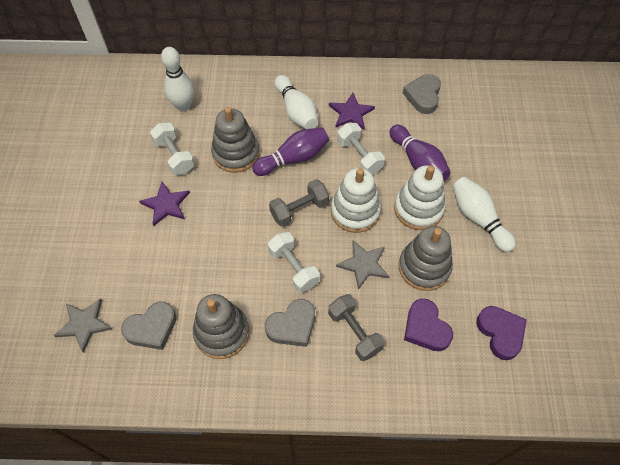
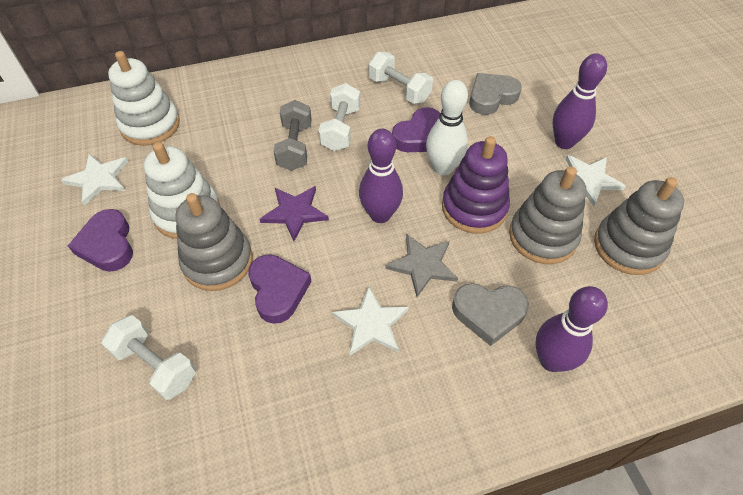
grey dumbbell: [269,179,329,227] [328,294,385,361] = 2 -> [274,100,312,171] = 1
grey heart: [121,301,176,350] [265,299,315,347] [403,74,441,114] = 3 -> [452,283,529,346] [469,73,522,115] = 2
grey star: [54,298,112,353] [336,240,389,290] = 2 -> [385,234,458,297] = 1
purple bowling pin: [252,127,329,176] [390,125,451,182] = 2 -> [359,129,403,223] [535,286,608,372] [552,53,607,149] = 3
purple heart: [404,299,453,351] [476,306,527,360] = 2 -> [68,209,133,272] [248,254,311,324] [392,107,440,152] = 3
purple stacking toy: none = 0 -> [442,136,510,234] = 1
purple star: [139,182,190,226] [329,93,375,129] = 2 -> [260,186,329,241] = 1
white bowling pin: [161,47,194,111] [274,75,318,129] [452,177,516,252] = 3 -> [426,80,468,175] = 1
white star: none = 0 -> [61,154,128,206] [332,286,409,356] [566,155,626,206] = 3

